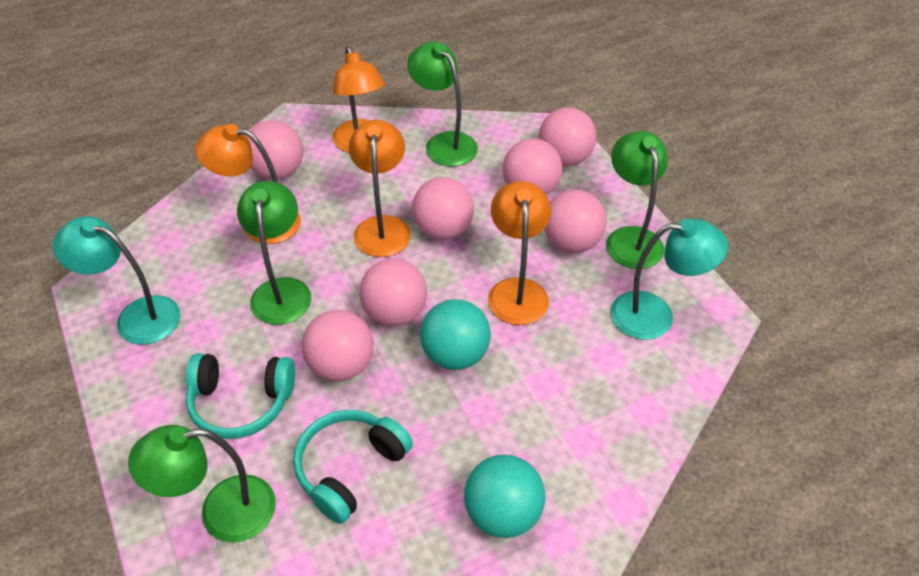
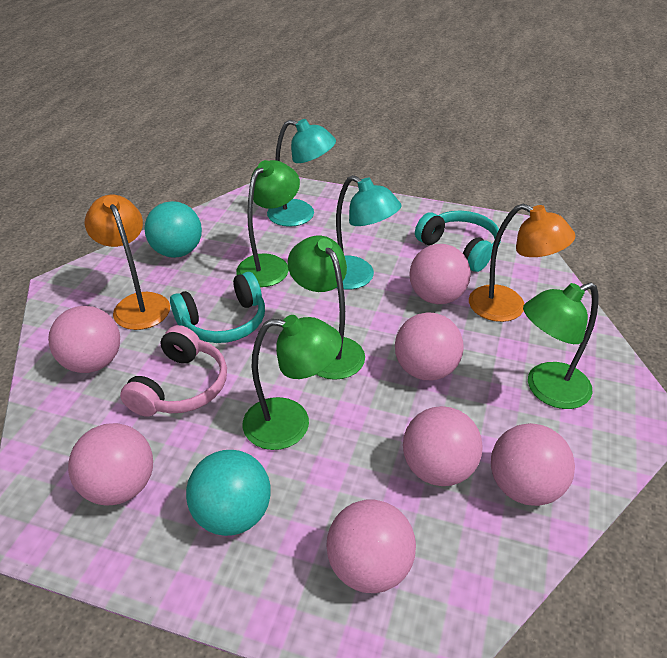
orange lamp: [195,124,301,244] [332,45,385,153] [349,120,411,257] [488,181,551,325] = 4 -> [85,195,170,330] [469,204,575,322] = 2
pink headphones: none = 0 -> [120,325,227,417] = 1

